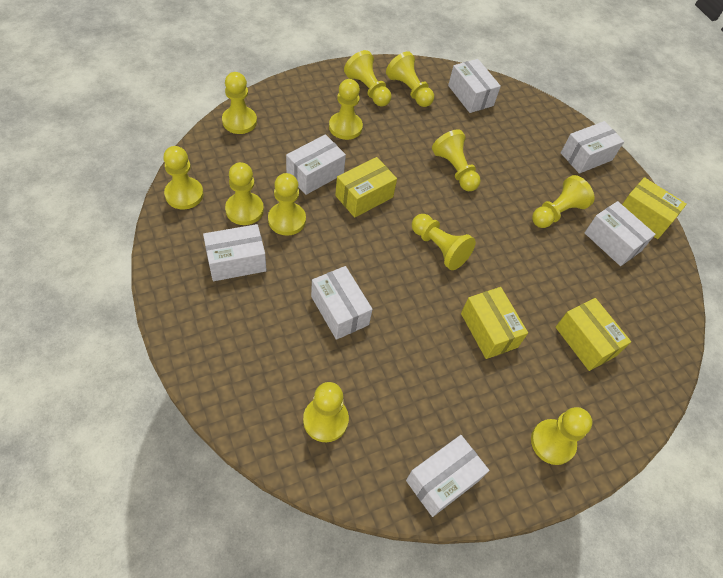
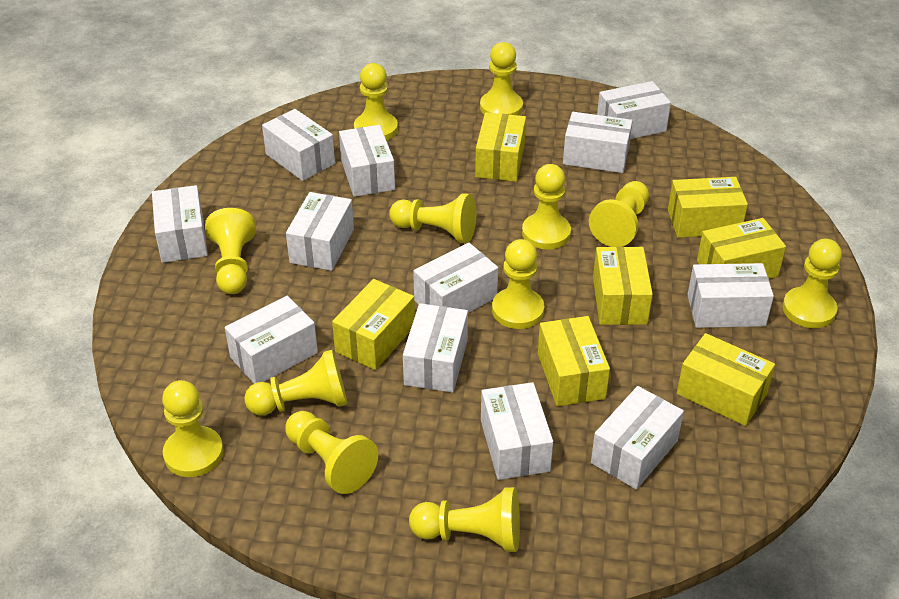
white box: [203,224,267,281] [286,134,346,195] [311,266,373,340] [406,435,489,517] [448,59,501,113] [561,121,624,174] [585,201,655,266] = 7 -> [152,185,208,263] [225,296,318,383] [262,109,335,181] [286,192,354,271] [339,125,395,197] [403,303,468,393] [413,243,498,313] [481,382,553,480] [563,112,632,173] [591,386,684,490] [597,81,671,139] [687,263,774,328] = 12
yellow box: [335,157,397,218] [461,287,528,359] [556,298,631,371] [622,177,687,239] = 4 -> [332,279,415,370] [475,112,526,182] [538,316,610,406] [593,246,653,325] [668,177,748,238] [677,333,775,426] [697,218,786,279] = 7

